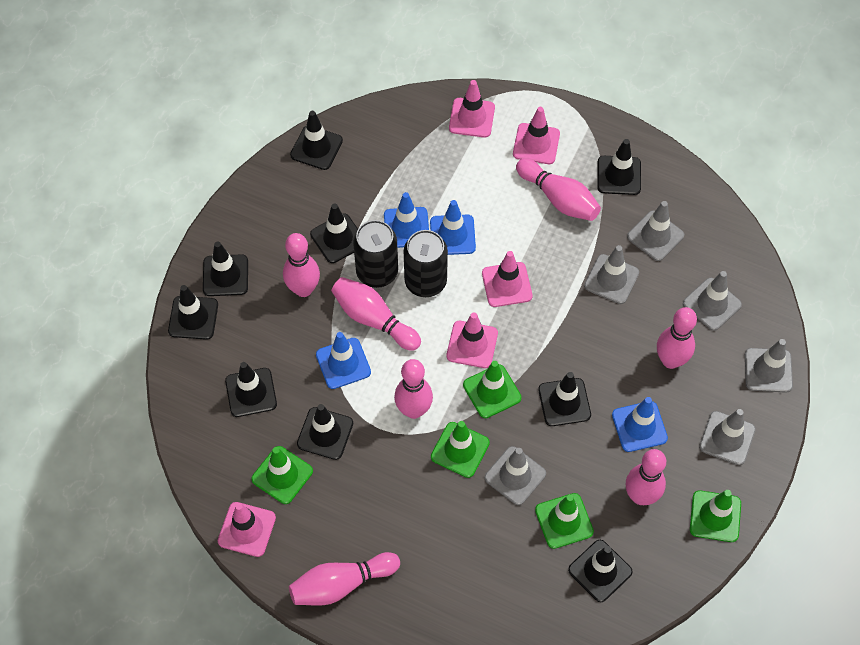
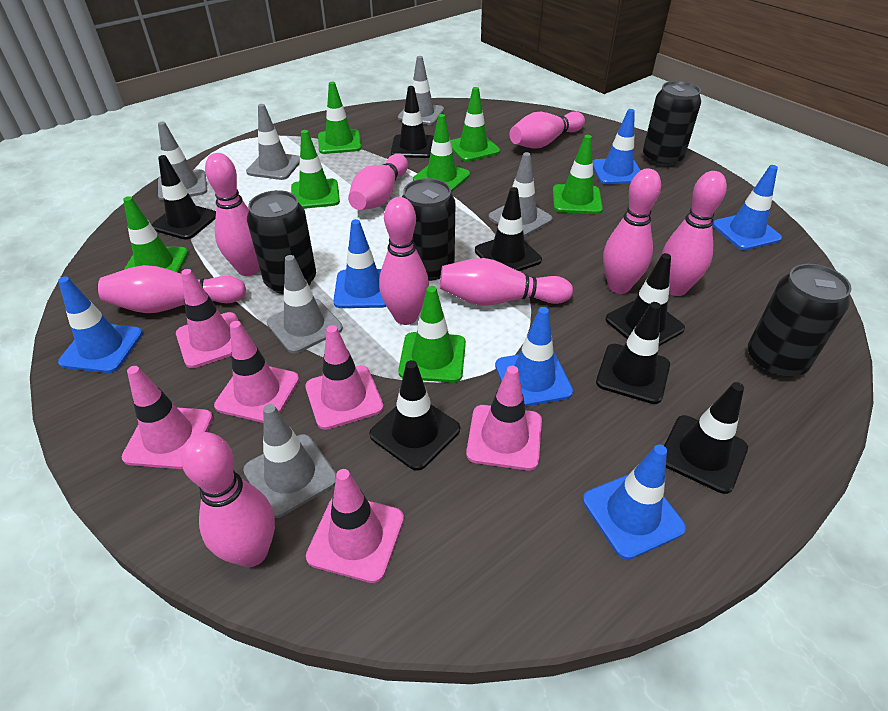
black can: [353,220,398,288] [404,230,448,297] = 2 -> [247,190,316,294] [402,178,455,281] [643,81,701,167] [748,264,852,378] = 4
black traffic cone: [168,285,218,340] [203,242,248,296] [225,362,277,417] [290,111,343,170] [297,404,353,460] [310,204,358,263] [538,372,591,426] [568,540,633,602] [597,139,641,195] = 9 -> [151,155,216,240] [369,360,460,471] [391,86,434,158] [475,187,542,271] [596,302,670,404] [605,253,685,346] [664,382,748,494] = 7
blue traffic cone: [316,332,371,389] [384,192,429,248] [430,200,476,255] [612,397,668,452] = 4 -> [58,277,143,373] [333,219,387,308] [495,307,573,407] [583,444,686,560] [593,109,641,185] [712,165,782,250] = 6
green traffic cone: [251,446,313,504] [431,421,490,478] [463,361,521,418] [535,493,594,549] [690,490,741,542] = 5 -> [123,196,188,273] [291,130,340,209] [318,82,362,154] [398,286,466,383] [413,114,470,192] [450,87,500,162] [553,135,603,214] = 7
pink bowling pin: [283,233,320,297] [289,552,400,605] [331,277,421,351] [394,359,433,419] [516,158,601,221] [626,449,666,505] [657,307,697,369] = 7 -> [98,265,246,313] [181,432,275,567] [205,153,259,276] [348,154,408,210] [379,197,429,325] [440,258,573,306] [509,111,585,148] [603,169,661,294] [662,171,727,296] = 9
pink traffic cone: [218,502,276,557] [447,312,498,368] [449,80,495,138] [482,251,532,307] [513,107,560,164] = 5 -> [122,366,213,469] [176,269,238,368] [214,321,299,423] [305,325,384,430] [306,469,404,583] [466,366,542,470] = 6

